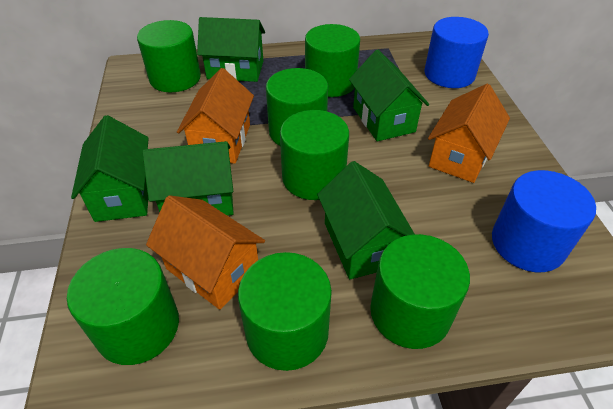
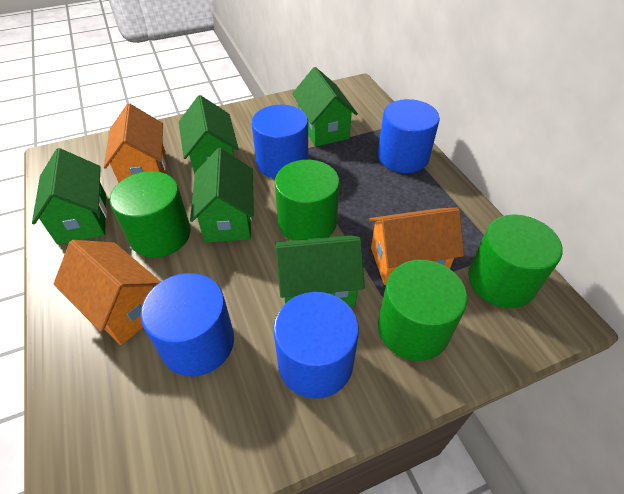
blue cylinder: [425,17,489,88] [492,170,596,272] = 2 -> [140,273,234,377] [252,105,308,179] [273,292,359,399] [378,99,440,173] = 4
green cylinder: [67,248,179,365] [137,20,201,92] [238,252,332,371] [266,68,328,146] [280,110,349,200] [305,24,360,97] [370,234,470,349] = 7 -> [110,171,191,258] [275,160,340,240] [378,260,467,361] [468,214,562,308] = 4

